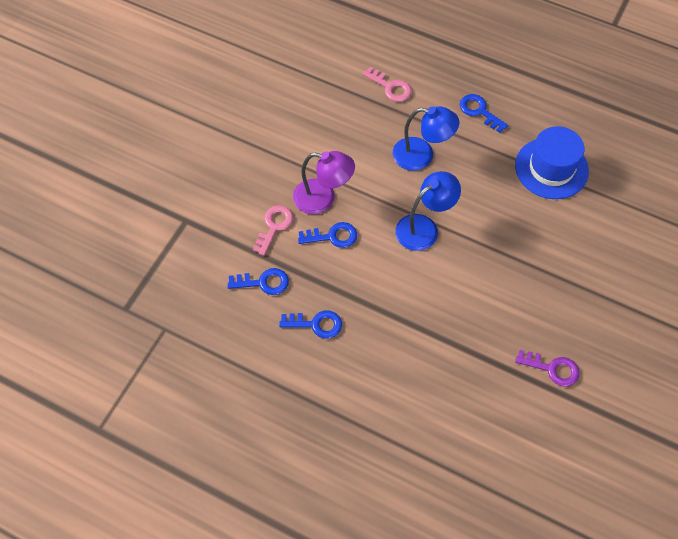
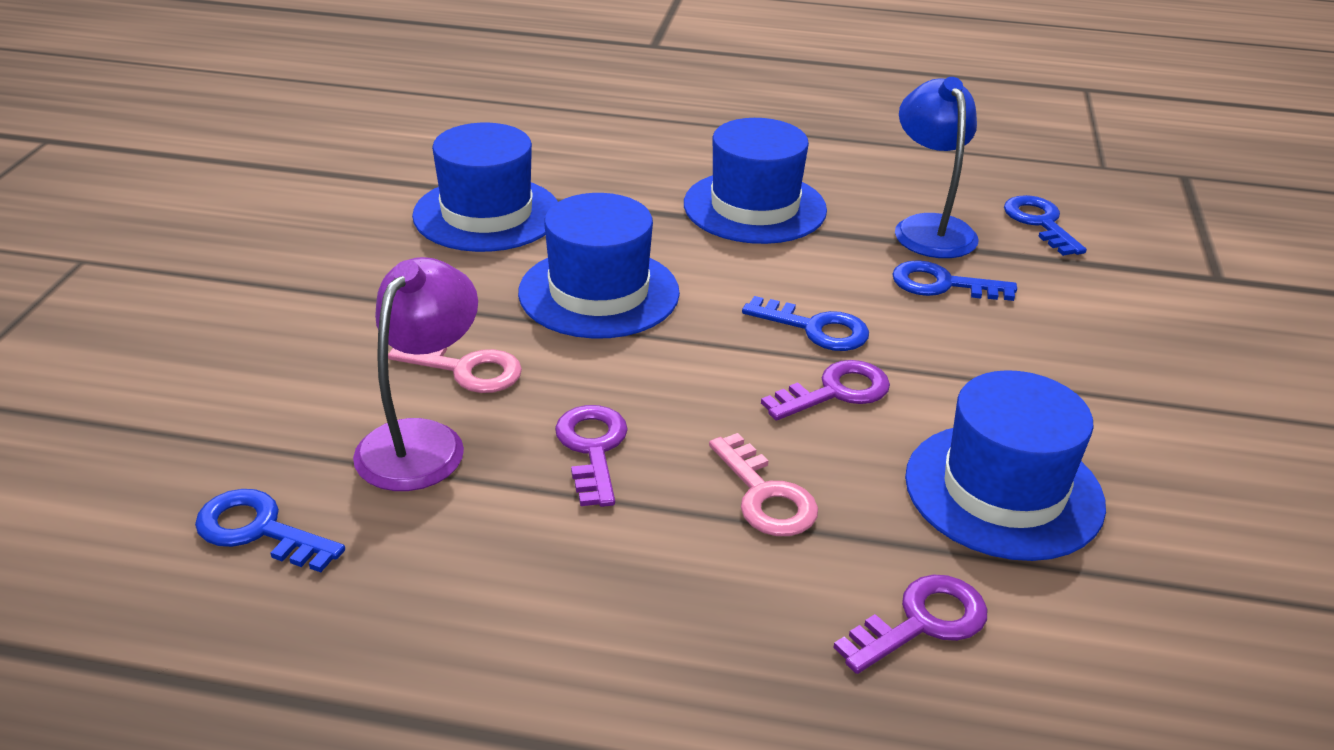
blue hat: [515,126,589,199] = 1 -> [412,123,558,252] [518,193,680,339] [684,118,827,244] [905,370,1106,561] = 4
blue lamp: [393,106,460,171] [395,171,461,251] = 2 -> [895,77,978,258] = 1
purple key: [515,350,580,387] = 1 -> [555,405,628,507] [761,360,890,421] [833,574,987,674] = 3

